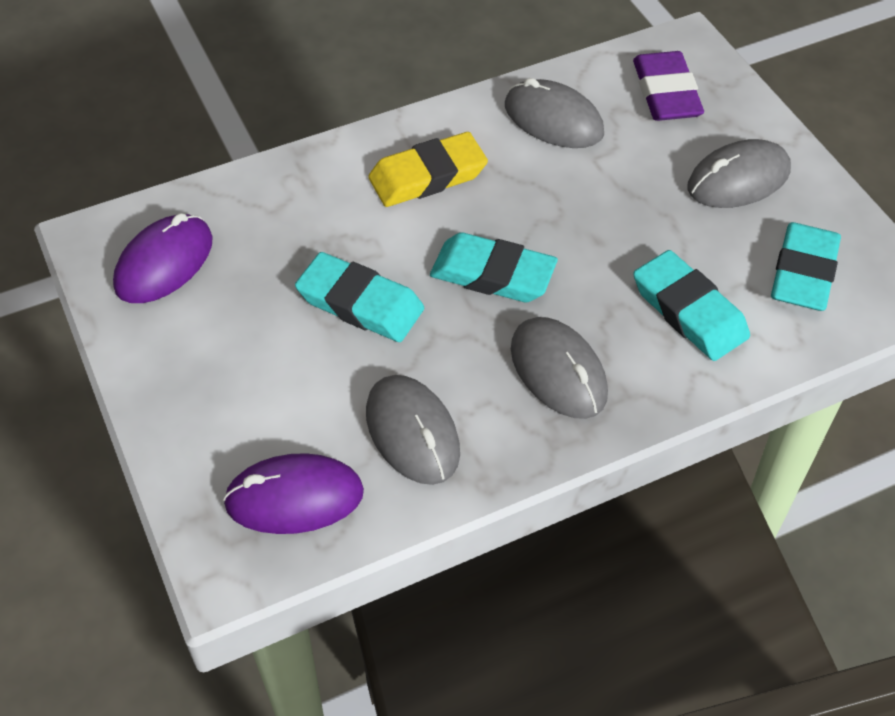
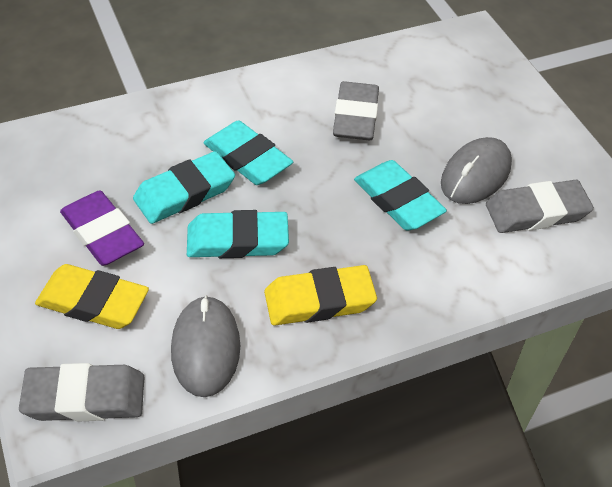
grey eraser: none = 0 -> [19,363,144,422] [333,81,379,140] [486,180,594,233] = 3
grey mouse: [366,375,460,485] [505,78,604,148] [511,317,608,419] [688,139,791,208] = 4 -> [171,295,240,397] [441,137,512,204] = 2
purple mouse: [113,213,213,303] [223,453,364,534] = 2 -> none = 0
yellow eraser: [368,132,488,207] = 1 -> [35,264,149,329] [264,265,377,325] = 2

